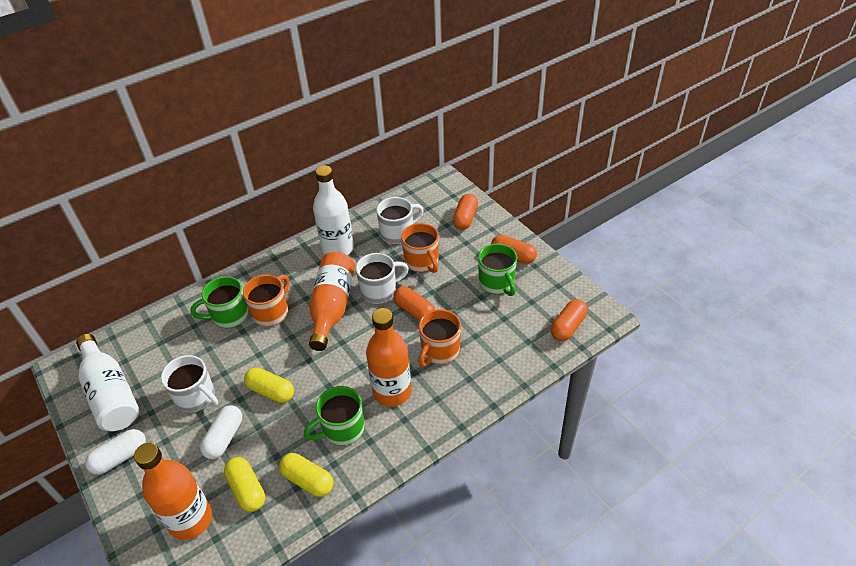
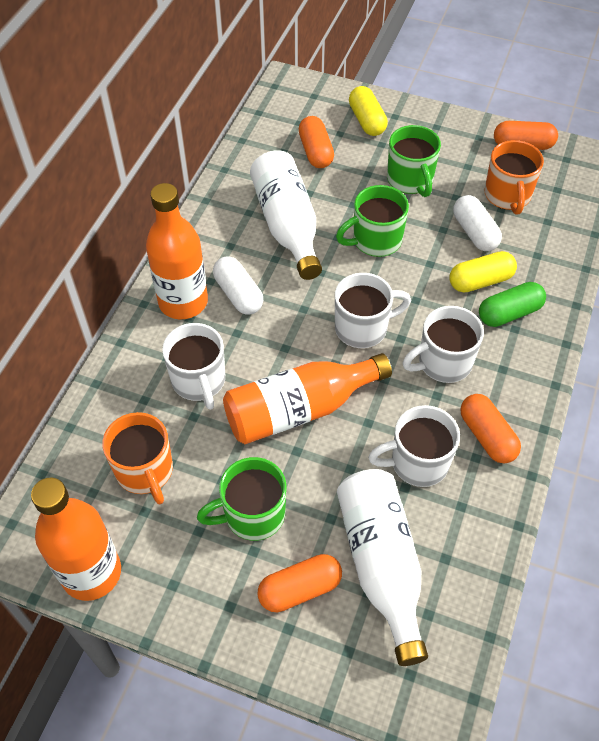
green capsule: none = 0 -> [479,282,546,327] = 1
orange mug: [243,275,289,327] [401,223,439,273] [418,309,461,367] = 3 -> [102,412,173,504] [485,140,544,215] = 2
white mug: [161,355,218,412] [356,253,409,304] [376,197,424,244] = 3 -> [162,323,225,410] [335,273,411,348] [368,405,460,487] [403,306,484,383] = 4
yellow capsule: [224,457,265,512] [244,367,294,403] [279,453,334,497] = 3 -> [349,86,388,136] [450,251,517,293] = 2

